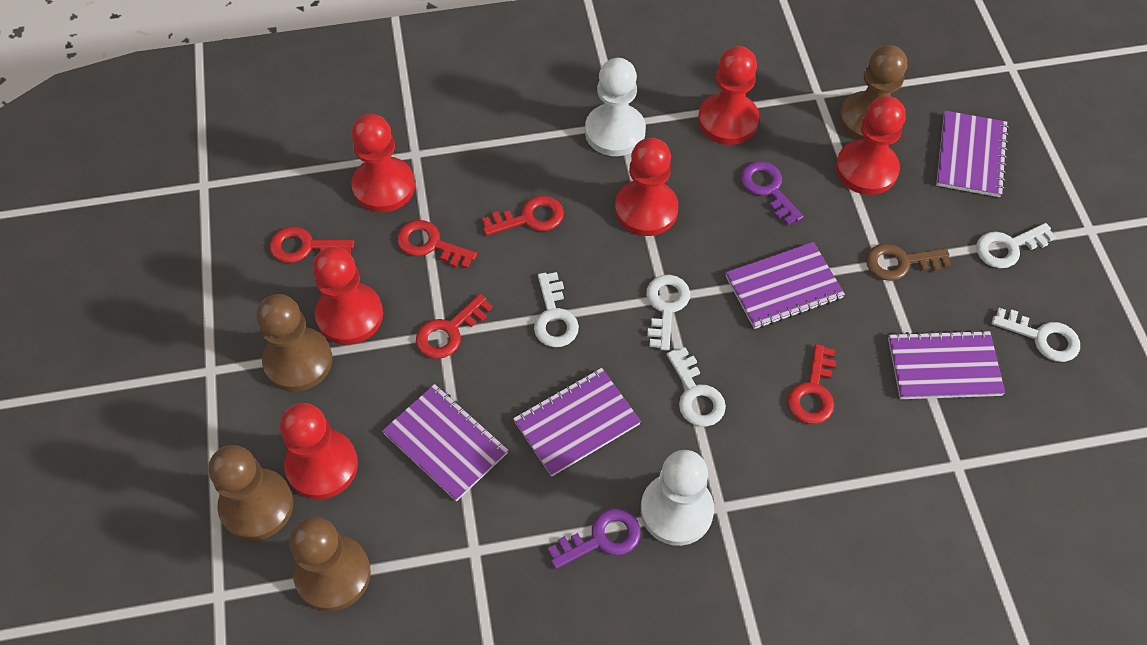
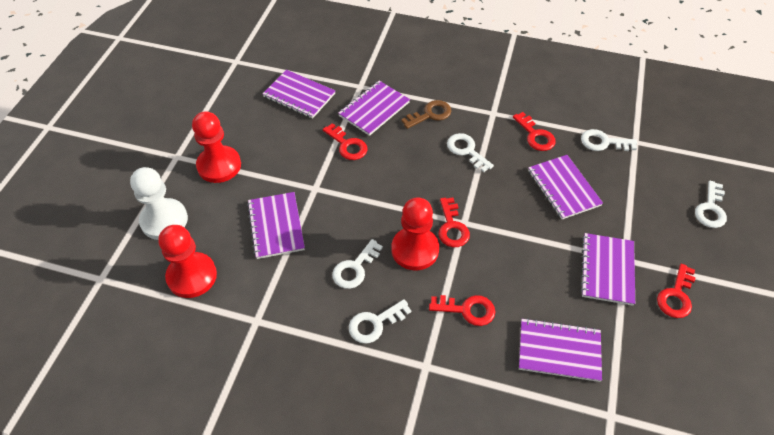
brown pawn: [209,445,293,541] [256,294,332,392] [289,517,371,611] [839,45,907,140] = 4 -> none = 0
purple key: [548,508,641,569] [741,161,804,225] = 2 -> none = 0
purple notebook: [382,384,508,502] [513,368,641,477] [725,242,845,329] [888,330,1005,399] [936,111,1009,197] = 5 -> [247,192,305,259] [262,70,335,119] [338,81,410,136] [519,318,602,382] [528,155,603,219] [580,233,635,306] = 6
red pawn: [280,403,358,499] [313,247,383,345] [351,114,415,212] [615,138,678,236] [698,46,759,145] [836,96,906,195] = 6 -> [158,225,217,298] [192,111,241,183] [392,197,439,270] = 3
white pawn: [585,58,646,156] [641,450,714,546] = 2 -> [130,167,188,240] = 1

